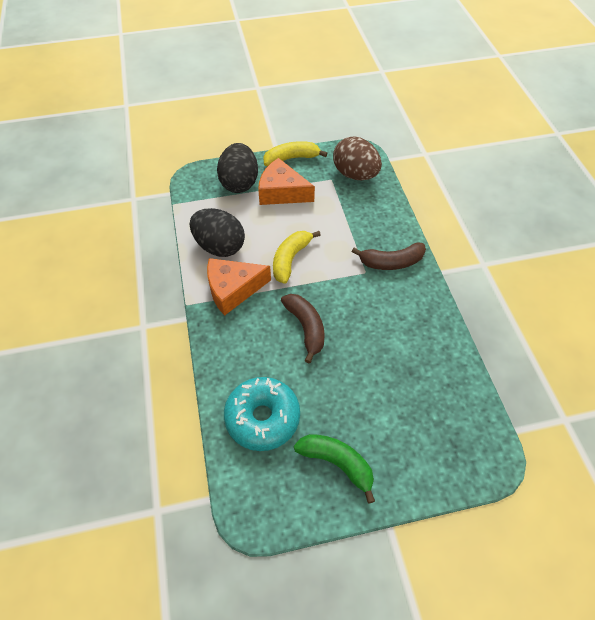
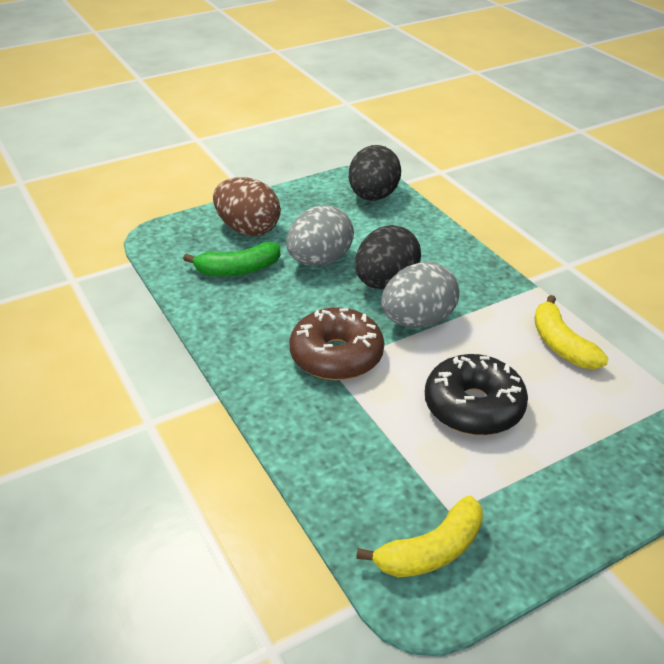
black donut: none = 0 -> [425,354,528,435] = 1
brown banana: [281,294,325,363] [352,243,426,270] = 2 -> none = 0
brown donut: none = 0 -> [289,307,384,380] = 1
grey egg: none = 0 -> [286,205,354,266] [381,262,459,328] = 2
orange cheese: [207,258,271,316] [258,158,315,205] = 2 -> none = 0
turquoise donut: [224,377,300,451] = 1 -> none = 0

